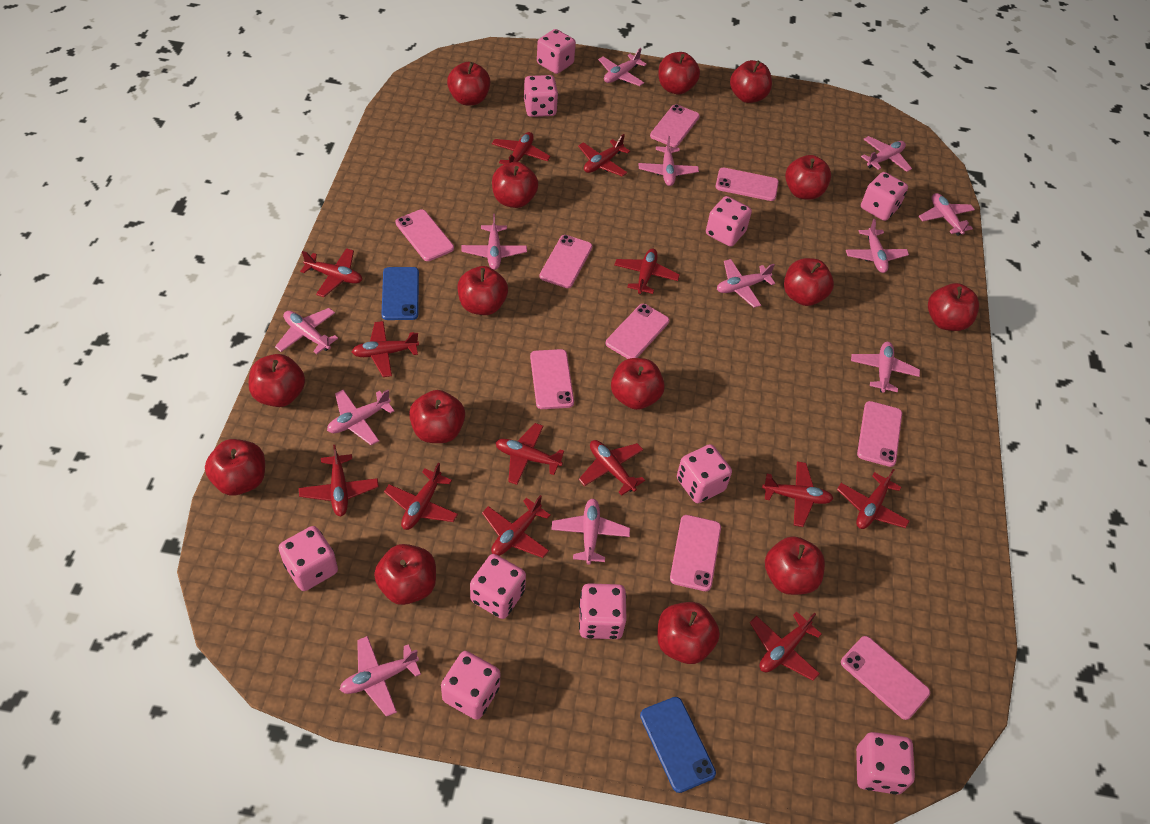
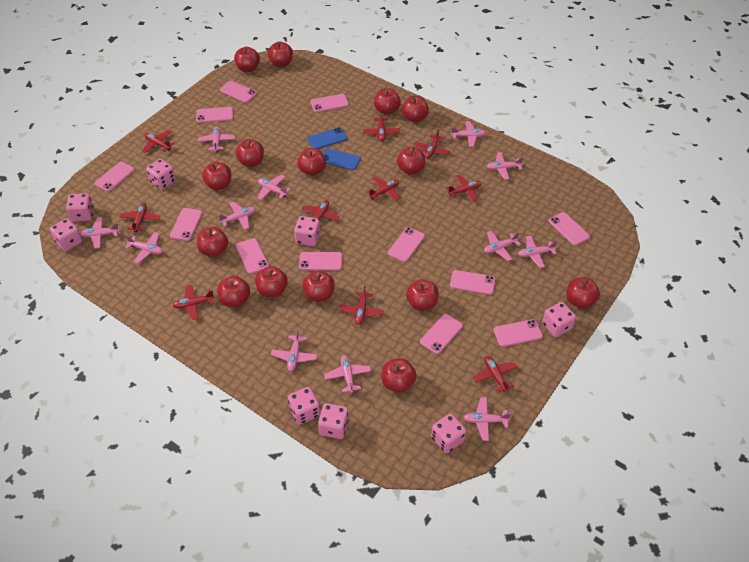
pink dice: [279,526,338,591] [441,651,500,720] [470,554,526,619] [524,75,558,117] [537,29,576,74] [579,583,627,639] [677,444,732,503] [706,196,752,247] [856,732,915,794] [861,172,908,221] = 10 -> [50,218,82,251] [66,193,94,222] [146,159,176,190] [288,387,320,425] [294,216,320,246] [318,403,349,439] [431,414,466,453] [542,302,576,337] = 8
pink phone: [396,209,454,261] [530,349,574,409] [539,235,592,288] [606,304,669,359] [650,104,700,147] [670,515,721,591] [715,167,779,201] [841,636,930,720] [857,401,902,467] = 9 -> [94,162,135,192] [170,208,202,241] [196,107,233,123] [220,81,257,103] [236,238,269,274] [299,252,342,270] [311,94,349,112] [388,227,425,262] [420,314,463,354] [450,270,495,295] [494,319,543,347] [549,212,590,246] = 12
red plane: [299,445,379,516] [300,248,362,297] [352,321,419,377] [384,463,458,530] [482,495,551,558] [492,132,550,164] [495,423,564,485] [578,134,630,176] [579,440,645,496] [614,249,680,295] [750,611,822,681] [762,461,834,527] [837,469,909,529] = 13 -> [120,203,160,232] [142,130,175,153] [173,285,215,320] [301,200,340,227] [339,286,384,325] [363,111,400,141] [366,177,400,201] [413,129,450,159] [446,175,481,202] [473,356,518,393] = 10

